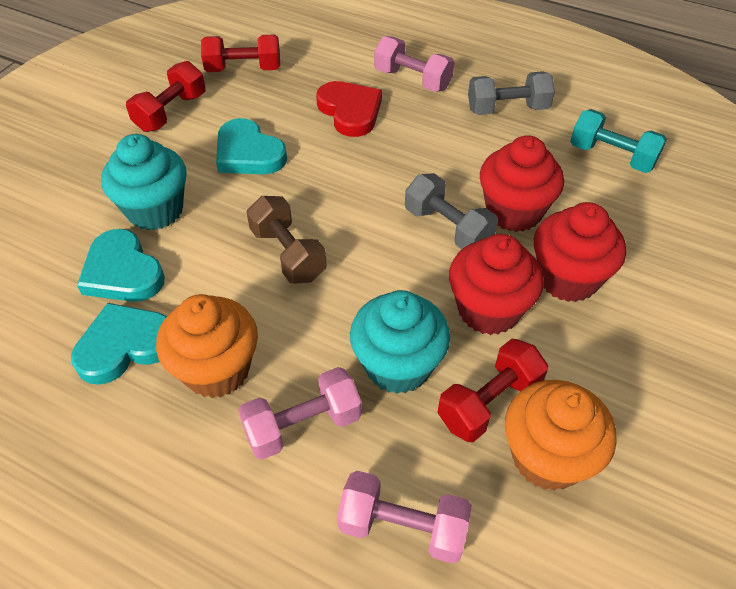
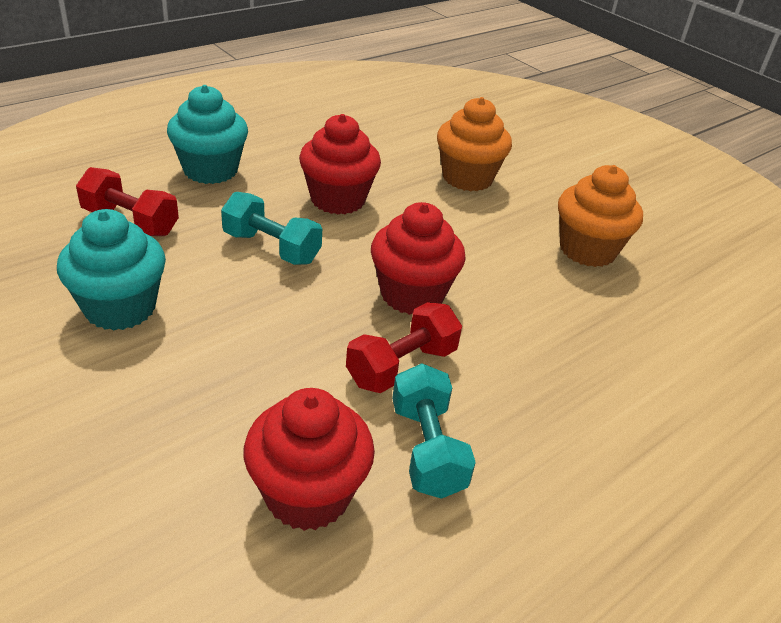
brown dumbbell: [247,196,327,284] = 1 -> none = 0
grey dumbbell: [405,173,498,249] [468,71,555,115] = 2 -> none = 0
pink dumbbell: [238,367,362,460] [337,471,472,564] [374,36,455,92] = 3 -> none = 0
red dumbbell: [126,61,206,132] [201,34,280,72] [438,339,548,442] = 3 -> [76,167,179,236] [346,302,462,393] = 2
red heart: [316,81,382,137] = 1 -> none = 0
turquoise dumbbell: [570,109,667,173] = 1 -> [221,192,322,265] [392,363,476,499] = 2
turquoise heart: [71,303,167,385] [77,229,165,302] [216,118,287,174] = 3 -> none = 0

